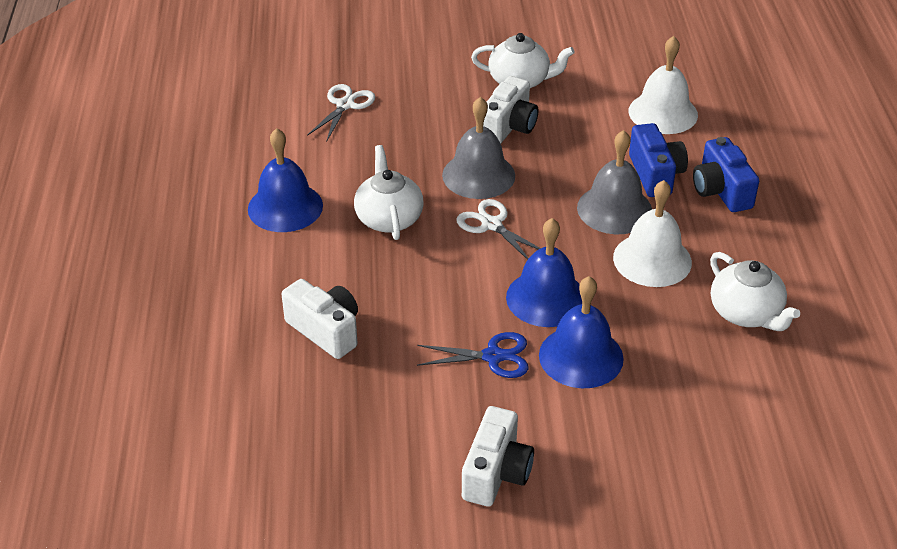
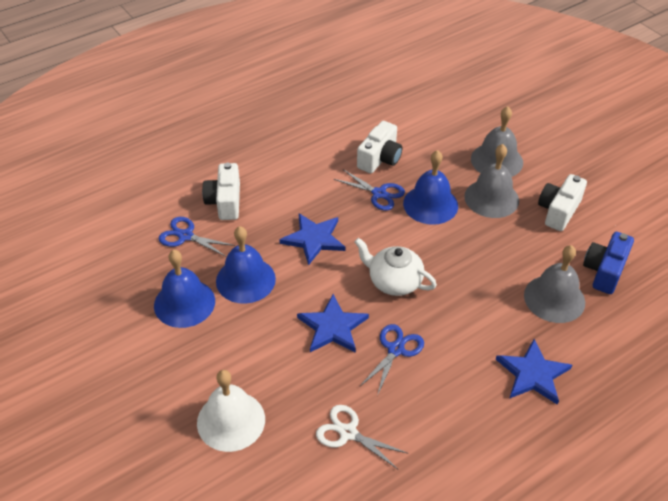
blue camera: [629,123,688,197] [693,137,759,212] = 2 -> [583,232,634,294] = 1
blue scissors: [417,332,528,378] = 1 -> [158,217,235,257] [334,169,405,211] [360,324,424,396] = 3
blue star: none = 0 -> [279,213,345,265] [297,294,369,353] [495,339,572,405] = 3
grey bell: [442,97,515,199] [577,130,652,234] = 2 -> [464,144,519,218] [471,106,523,177] [524,245,585,323] = 3
white bell: [613,180,692,287] [629,36,698,134] = 2 -> [197,370,265,452] = 1
white scissors: [307,84,375,142] [457,199,541,260] = 2 -> [316,405,407,469] = 1
white teapot: [354,145,424,240] [471,33,575,88] [710,252,800,331] = 3 -> [354,238,437,296] = 1

